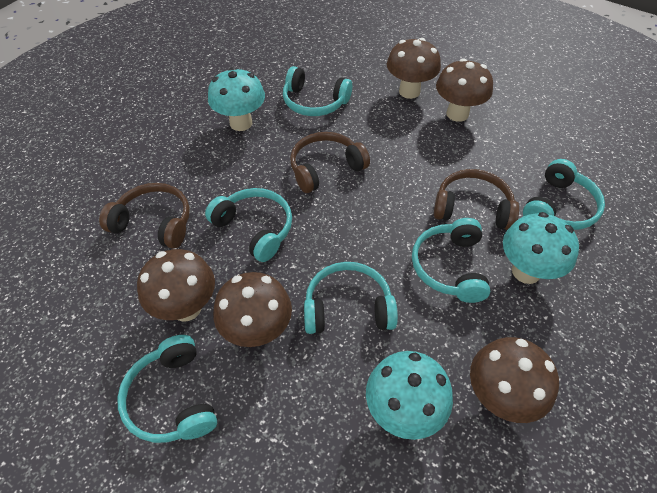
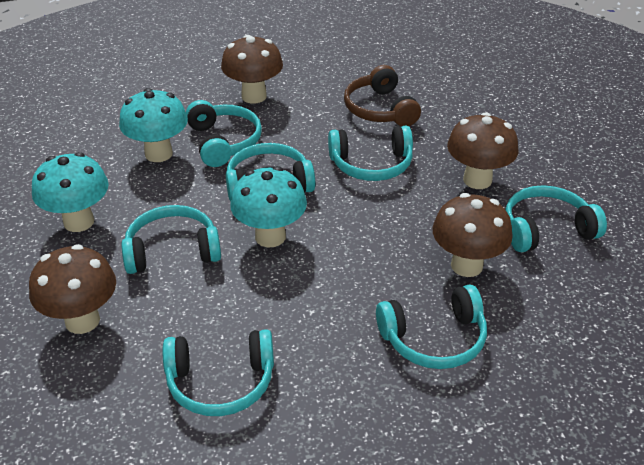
brown headphones: [99,183,190,249] [290,132,370,193] [434,169,519,230] = 3 -> [344,65,421,126] = 1
brown mushroom: [137,249,215,322] [213,272,292,347] [387,38,441,99] [436,58,493,122] [470,337,559,423] = 5 -> [29,244,116,334] [221,35,283,104] [432,193,513,277] [447,112,518,189] = 4
turquoise headphones: [117,335,217,443] [205,188,292,262] [283,66,352,116] [304,262,398,334] [412,218,490,303] [523,159,605,230] = 6 -> [121,205,221,274] [163,329,274,416] [186,100,262,167] [226,143,315,201] [328,126,413,181] [376,284,487,369] [505,185,607,252] = 7

